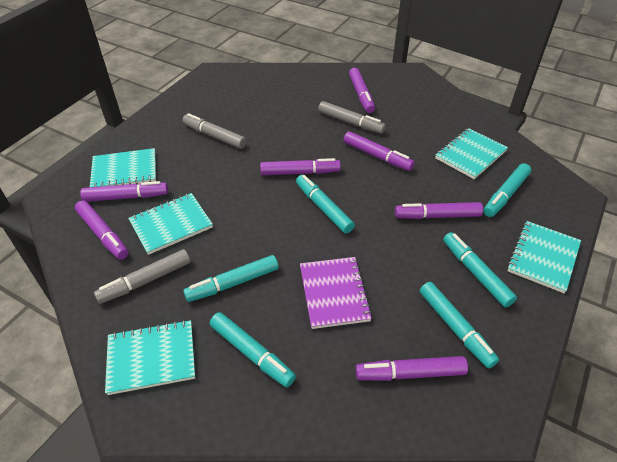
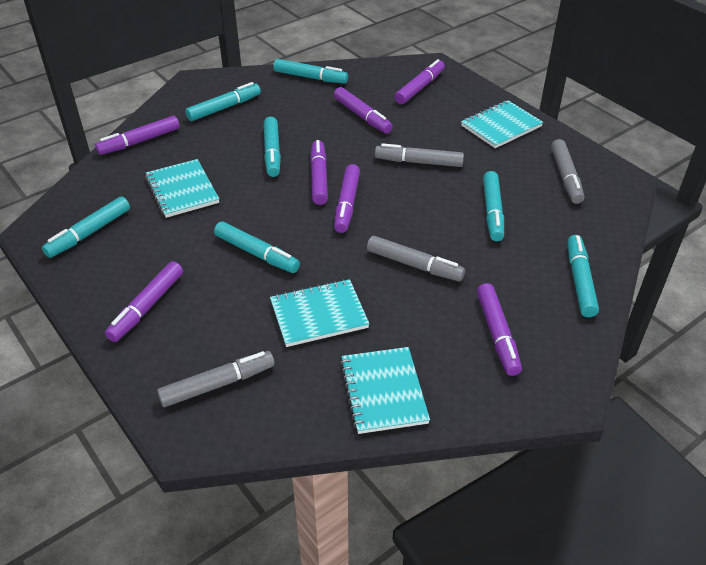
grey marker: [94,249,191,304] [182,113,246,149] [318,101,386,134] = 3 -> [157,351,275,407] [367,236,465,281] [375,143,464,167] [551,139,584,204] = 4
purple notebook: [300,257,372,329] = 1 -> none = 0
turquoise marker: [183,255,279,302] [210,312,296,387] [296,175,355,234] [420,282,499,369] [443,232,517,307] [483,163,531,217] = 6 -> [42,196,130,258] [185,82,261,121] [214,221,300,273] [264,117,281,177] [273,59,348,84] [483,171,504,241] [568,235,599,317] = 7
turquoise notebook: [90,148,156,187] [105,320,195,395] [128,193,213,255] [435,128,508,179] [507,221,581,293] = 5 -> [145,159,219,218] [270,279,369,347] [340,347,430,434] [461,100,543,148] = 4

